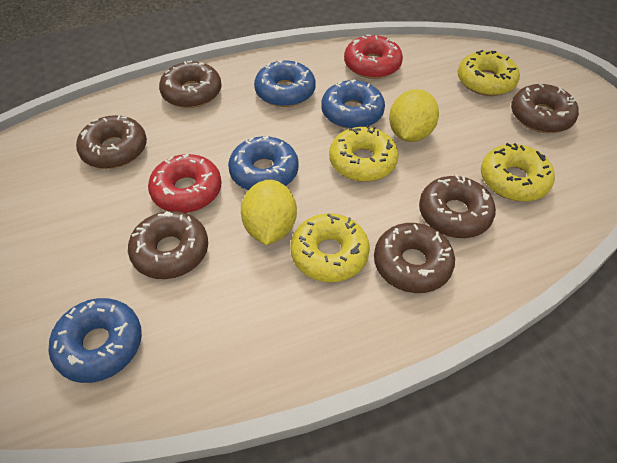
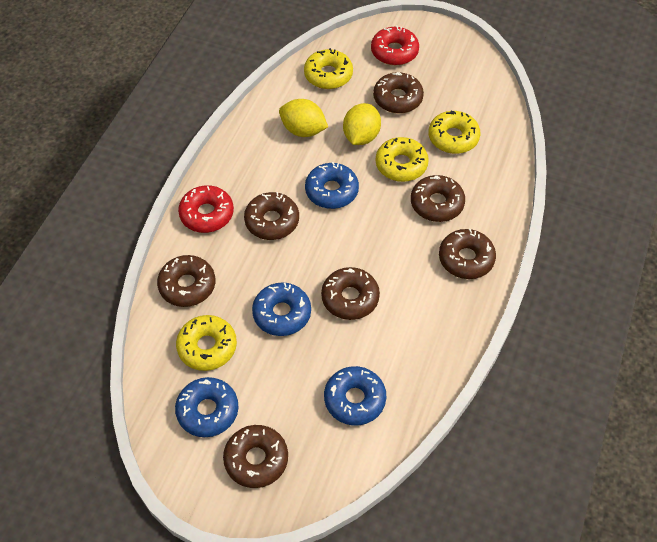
brown donut: [76,115,147,169] [128,211,208,279] [159,60,222,108] [374,223,455,293] [419,174,496,238] [511,83,579,133] = 6 -> [157,255,215,307] [223,425,288,488] [244,192,299,240] [321,267,380,320] [373,72,424,113] [411,175,465,222] [439,229,496,279] = 7

